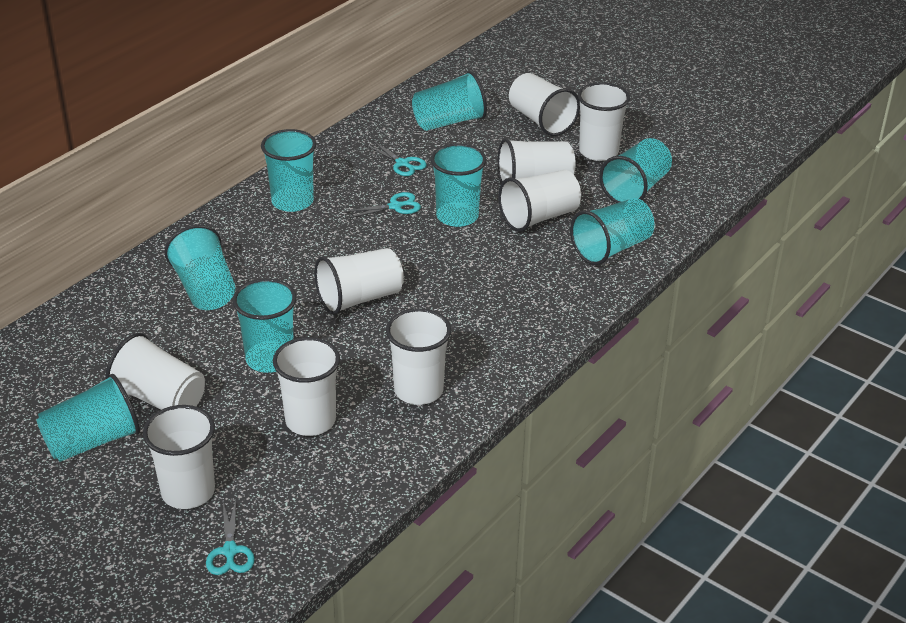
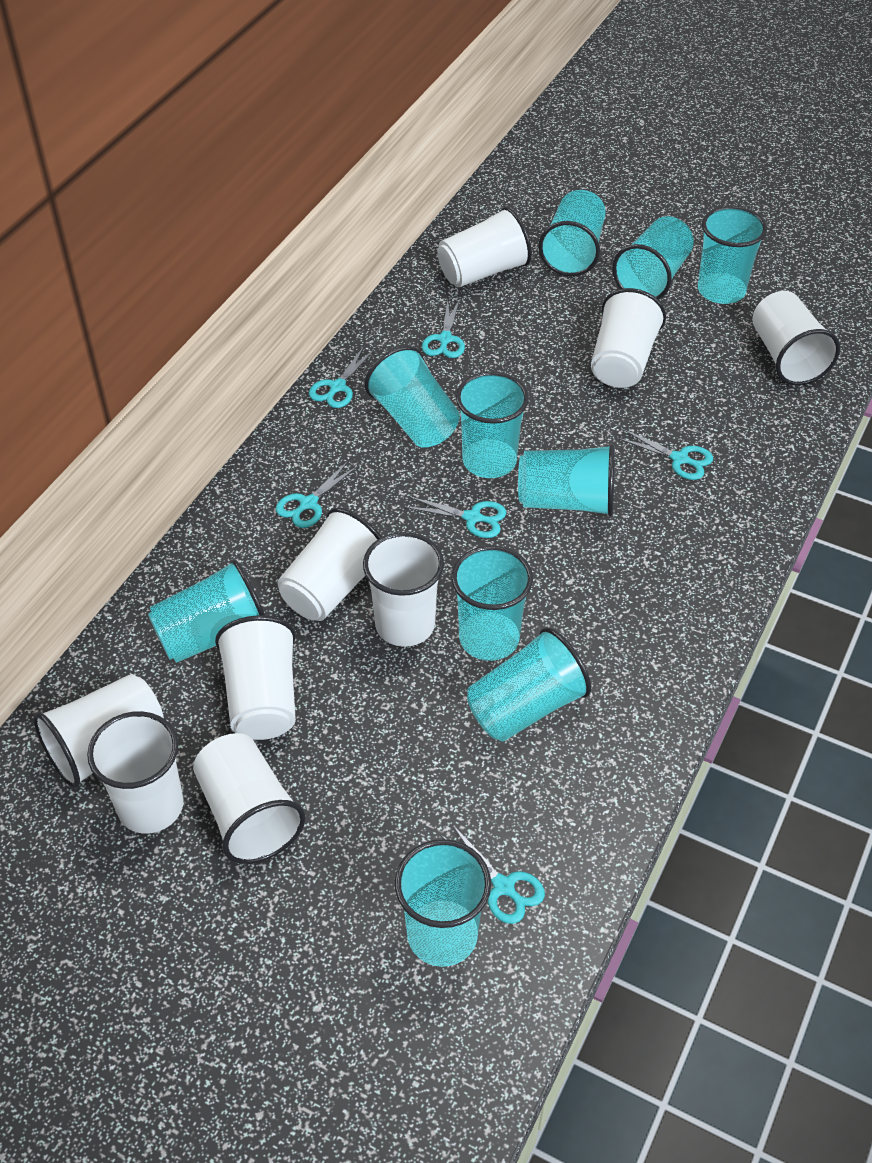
turquoise cup: [36,374,140,462] [165,225,236,310] [232,278,297,373] [261,129,316,212] [412,71,487,131] [431,143,486,227] [570,198,654,265] [599,138,672,203] = 8 -> [148,559,265,663] [365,346,460,448] [395,839,491,967] [451,546,533,661] [456,372,529,478] [467,627,591,742] [518,444,615,517] [539,190,606,276] [612,216,694,300] [698,206,767,304] = 10
turquoise scissors: [206,500,255,575] [345,192,421,218] [366,141,427,176] = 3 -> [276,461,358,528] [309,348,374,408] [405,497,507,538] [422,298,465,358] [440,824,545,924] [617,429,713,480] = 6

